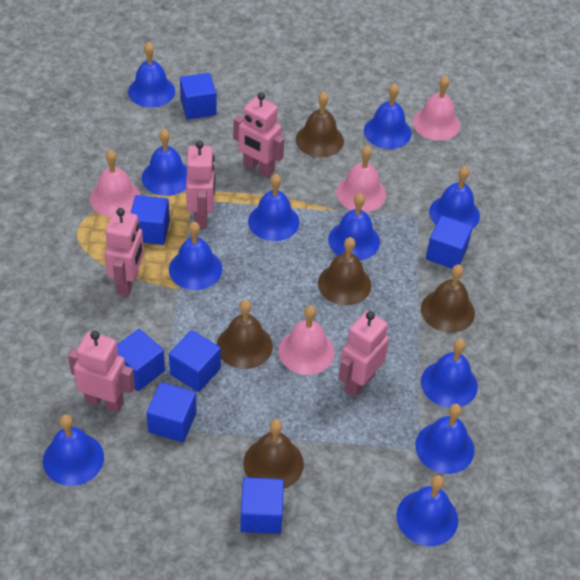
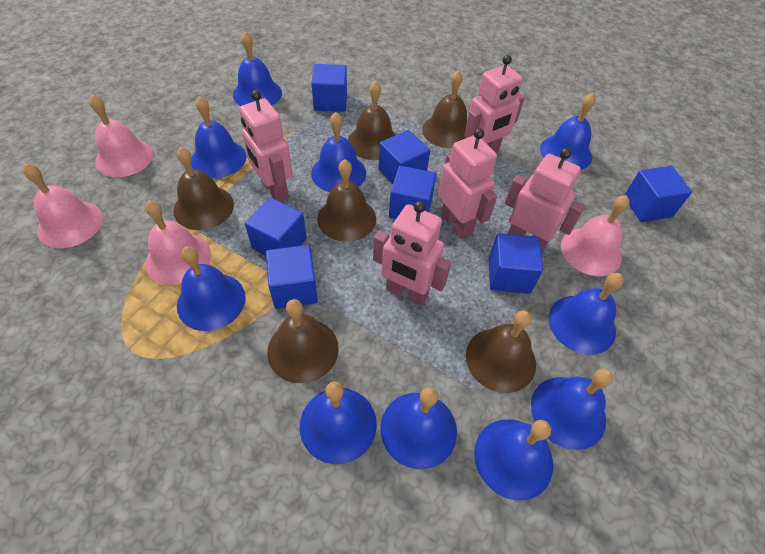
blue bell: [43,414,104,486] [128,42,175,108] [142,129,187,196] [169,222,222,290] [248,174,300,241] [328,193,380,260] [364,84,411,149] [396,475,458,546] [415,404,474,474] [421,339,478,408] [429,166,480,229] = 11 -> [177,246,246,331] [191,96,246,178] [233,31,282,106] [300,381,377,464] [311,112,366,192] [381,387,457,469] [474,419,553,501] [531,369,613,450] [540,93,595,170] [549,273,624,355] = 10
brown bell: [217,300,273,369] [243,419,304,489] [296,92,344,157] [318,237,371,305] [421,265,475,333] = 5 -> [173,147,234,230] [267,299,339,383] [317,159,376,242] [348,80,396,160] [422,70,467,148] [466,310,536,393] = 6

